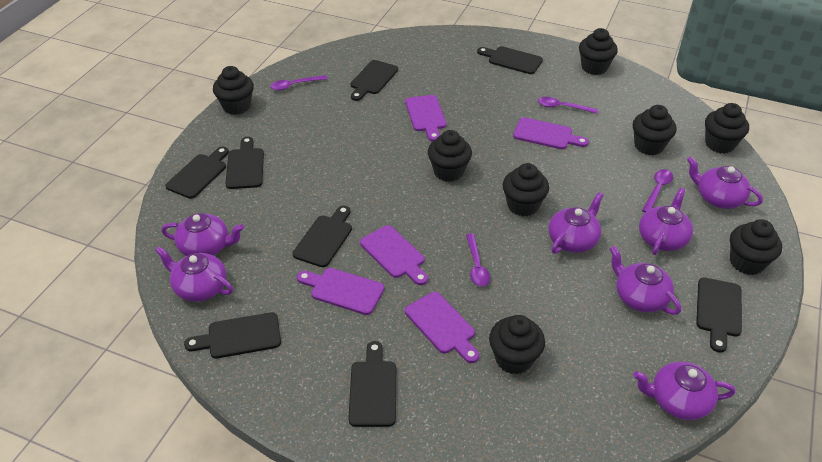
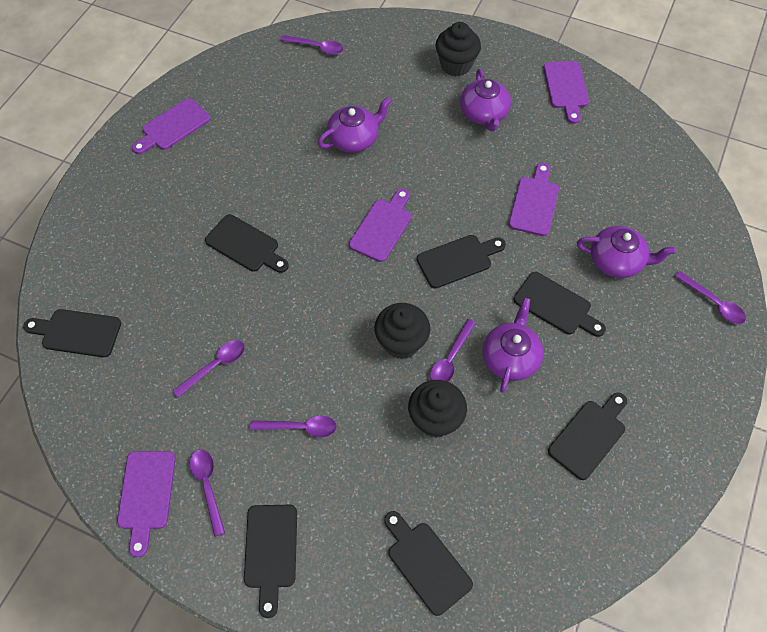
black cupcake: [213,66,254,115] [428,130,472,182] [489,315,545,374] [503,163,549,216] [579,28,618,75] [633,105,676,155] [705,103,749,154] [730,219,782,275] = 8 -> [374,303,430,359] [408,380,467,438] [436,22,481,77] = 3
black cutting board: [165,146,229,199] [184,312,281,359] [225,137,264,189] [293,205,352,267] [348,341,396,427] [351,60,398,101] [477,46,543,74] [696,277,742,353] = 8 -> [23,309,121,358] [205,214,289,273] [244,505,297,618] [384,511,473,616] [417,235,506,289] [514,272,606,337] [548,393,627,480] = 7
purple spoon: [270,75,328,91] [466,233,490,286] [538,97,598,114] [642,169,673,213] = 4 -> [173,340,245,398] [189,450,225,537] [250,416,337,438] [280,35,343,55] [430,319,476,382] [675,271,746,324] = 6
purple teapot: [155,246,233,302] [161,213,244,256] [548,192,603,254] [610,246,681,315] [633,362,735,420] [639,188,693,255] [687,156,763,209] = 7 -> [318,97,392,153] [460,69,511,131] [482,298,543,393] [577,226,676,278] = 4

